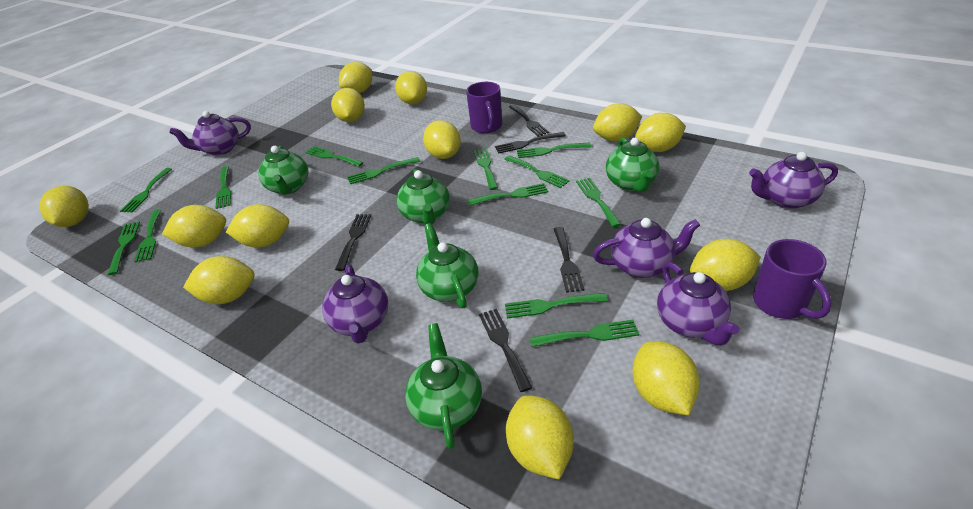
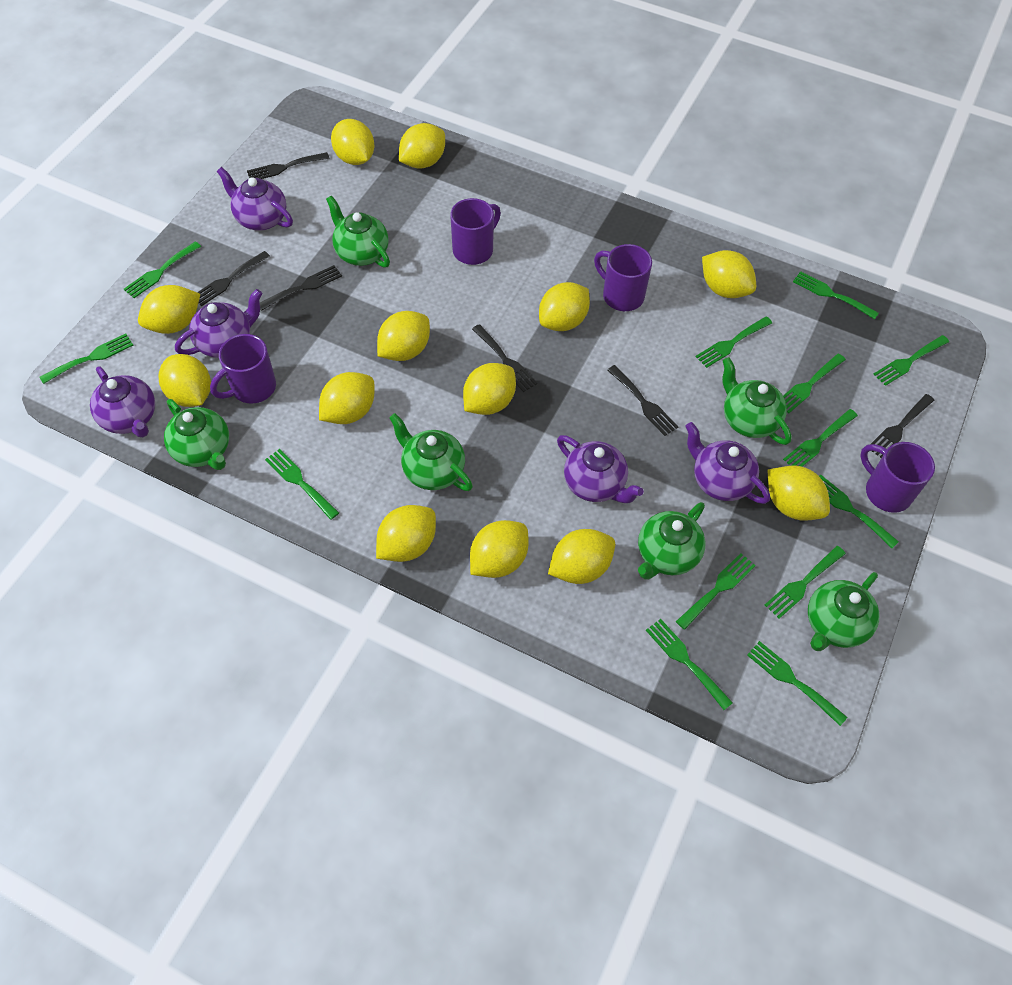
black fork: [335,214,371,271] [479,309,532,392] [495,132,566,153] [509,105,549,136] [554,227,584,293] = 5 -> [197,251,270,306] [247,152,329,179] [260,265,342,311] [472,324,537,392] [607,365,678,436] [871,394,934,458] = 6
green teapot: [258,146,309,195] [397,169,450,224] [405,323,482,449] [416,223,478,308] [606,137,659,192] = 5 -> [164,399,229,470] [326,195,390,268] [389,413,473,491] [638,502,705,579] [722,357,792,445] [808,572,879,651] = 6
purple mug: [466,82,502,133] [753,239,832,319] = 2 -> [210,334,276,404] [450,198,501,265] [594,244,652,311] [860,442,935,513] = 4

